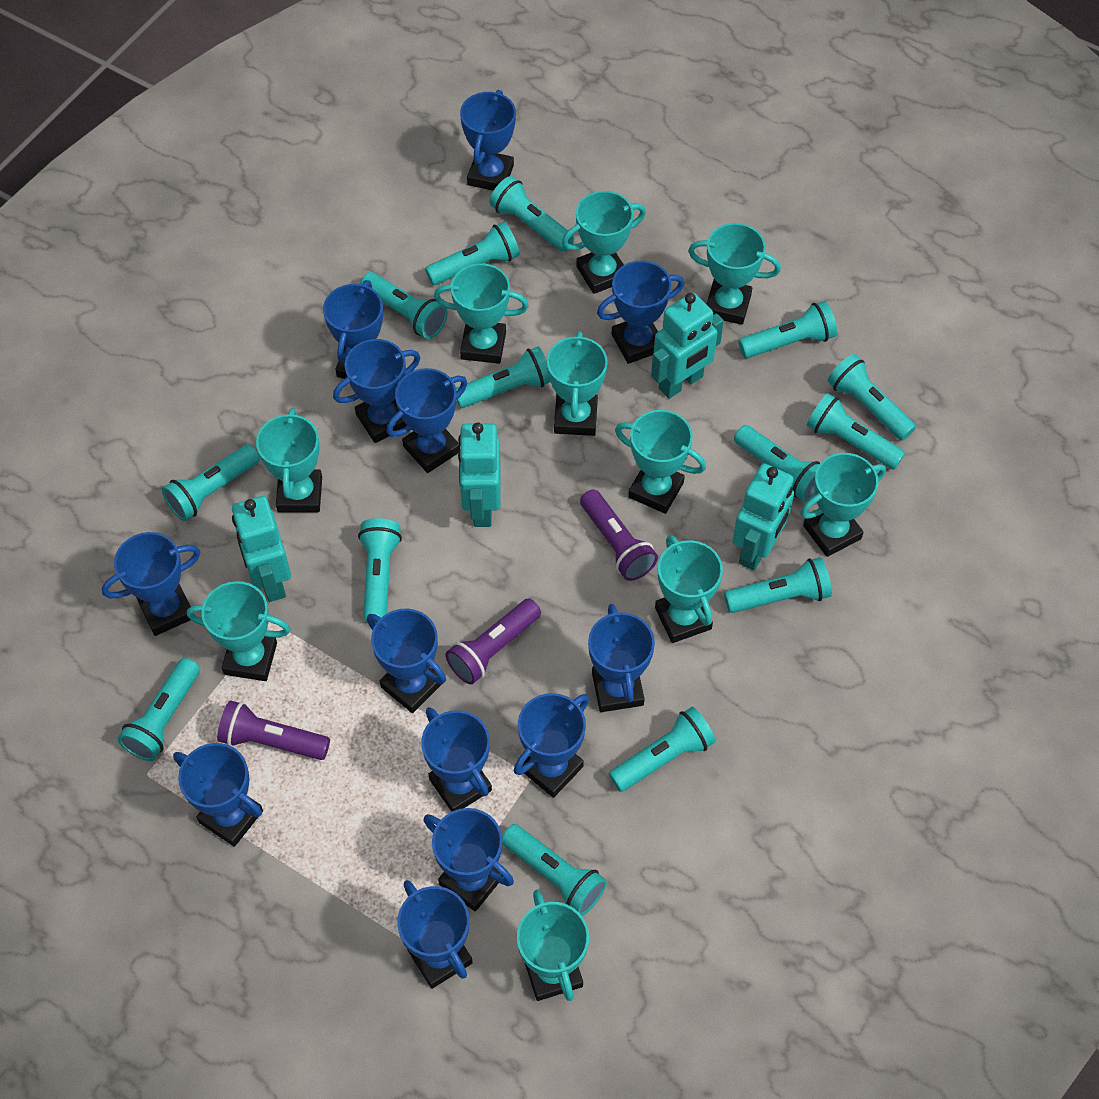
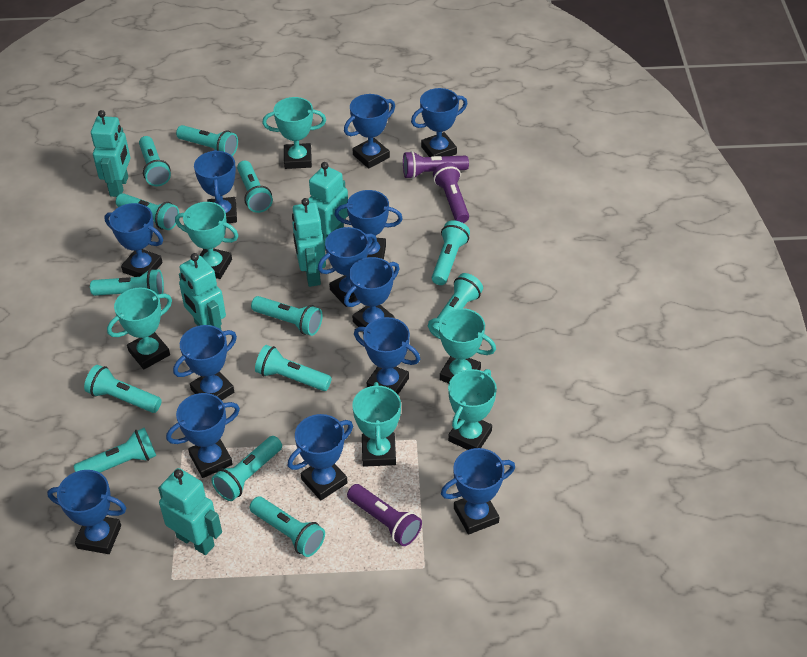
turquoise flashlight: [117,658,200,761] [162,444,260,521] [358,518,402,624] [360,272,448,339] [425,222,520,285] [456,346,550,408] [489,176,574,251] [502,824,607,916] [609,707,716,792] [724,557,832,613] [734,425,820,502] [738,301,837,358] [807,393,905,470] [827,354,916,441] = 14 -> [74,428,156,473] [84,365,162,413] [90,269,164,296] [116,193,179,230] [139,136,171,186] [176,125,238,156] [211,436,282,501] [237,160,273,213] [250,497,325,557] [251,296,323,336] [255,345,332,391] [432,220,470,285] [432,273,483,333] = 13
turquoise robot: [232,496,291,602] [458,422,501,527] [651,293,724,399] [733,463,794,570] = 4 -> [91,110,130,197] [158,468,222,555] [179,253,226,330] [292,198,326,287] [308,162,348,250] = 5
turquoise trophy: [187,581,290,681] [256,408,322,512] [434,263,529,364] [517,890,589,1001] [547,331,608,436] [562,191,646,294] [615,410,706,514] [655,535,723,643] [688,223,781,325] [800,453,886,557] = 10 -> [107,288,172,369] [175,202,238,279] [262,97,326,169] [352,382,401,467] [428,308,496,383] [448,369,497,450] = 6

